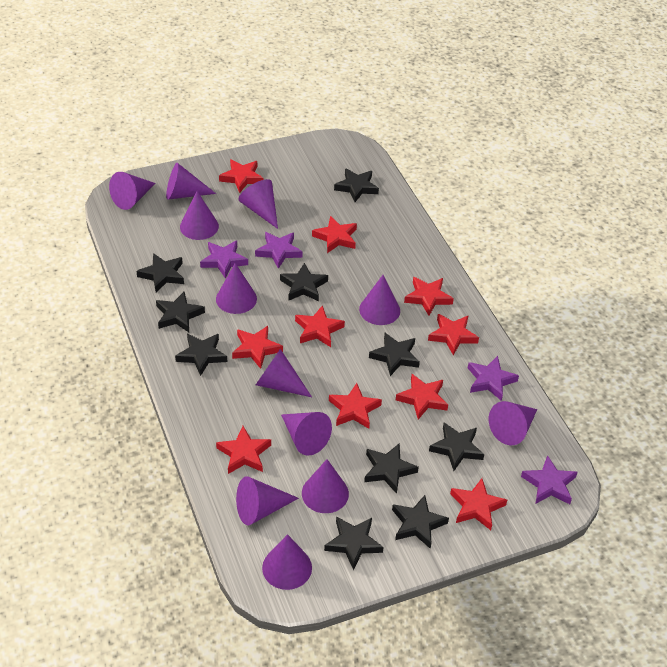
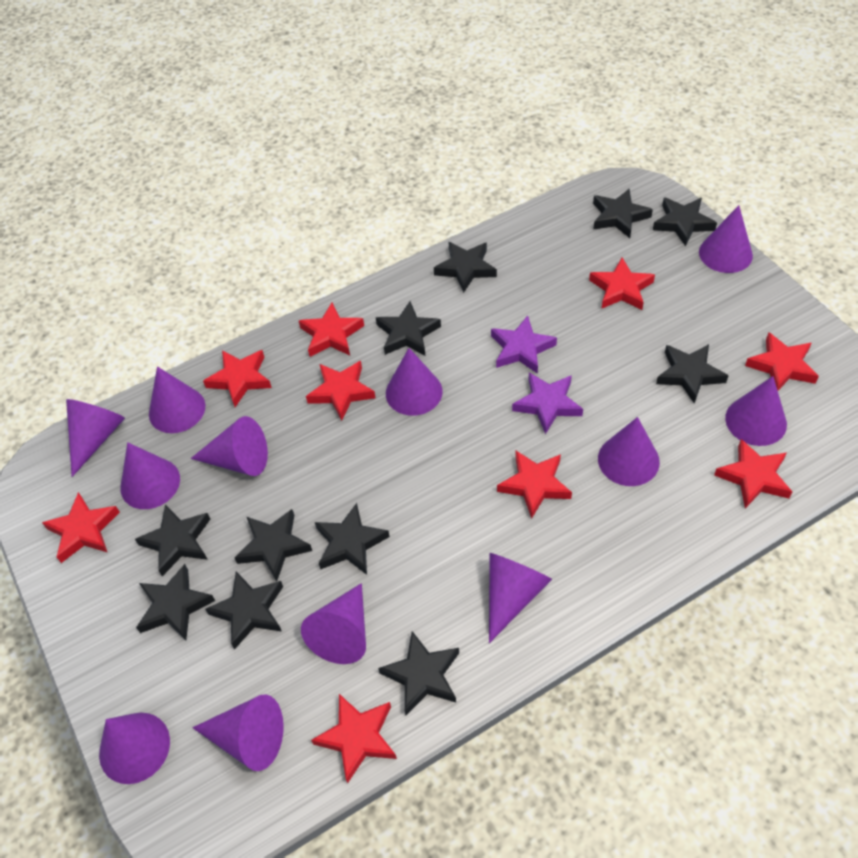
black star: [136,253,184,292] [156,292,205,332] [175,334,227,376] [280,263,328,301] [324,516,384,570] [334,168,379,202] [364,443,419,494] [369,333,420,376] [392,495,449,549] [429,423,484,471] = 10 -> [135,504,210,576] [136,564,215,640] [205,572,283,650] [234,509,312,581] [315,503,390,575] [376,301,441,356] [378,631,459,715] [434,242,497,293] [593,189,653,238] [653,197,717,246] [656,344,729,404] = 11
purple star: [200,241,248,278] [255,232,303,269] [468,356,519,401] [521,455,577,504] = 4 -> [491,316,557,374] [512,373,583,435] = 2
red star: [216,426,271,474] [219,159,263,193] [232,326,283,369] [295,305,345,347] [312,216,357,253] [329,383,382,429] [396,374,448,419] [404,277,454,316] [428,314,479,355] [450,478,507,530] = 10 -> [42,492,120,563] [203,350,272,407] [299,303,364,357] [306,361,376,421] [311,694,397,783] [497,451,572,519] [589,258,655,310] [714,439,792,508] [745,332,819,390] = 9

